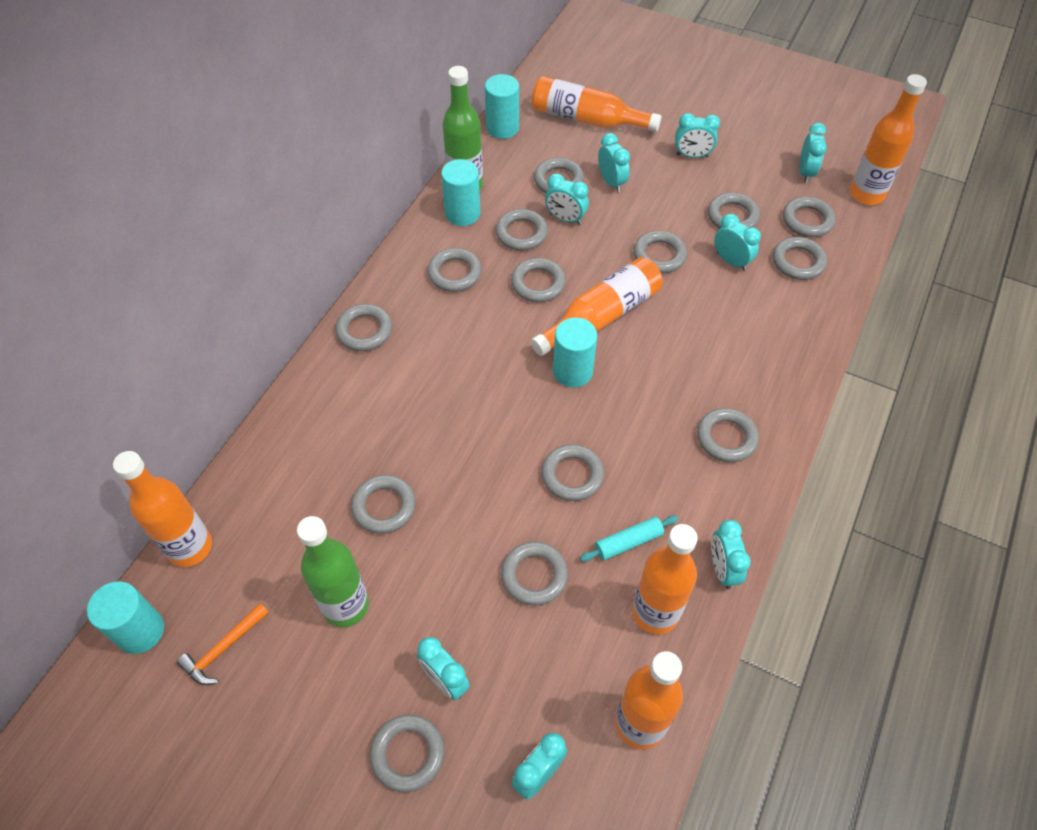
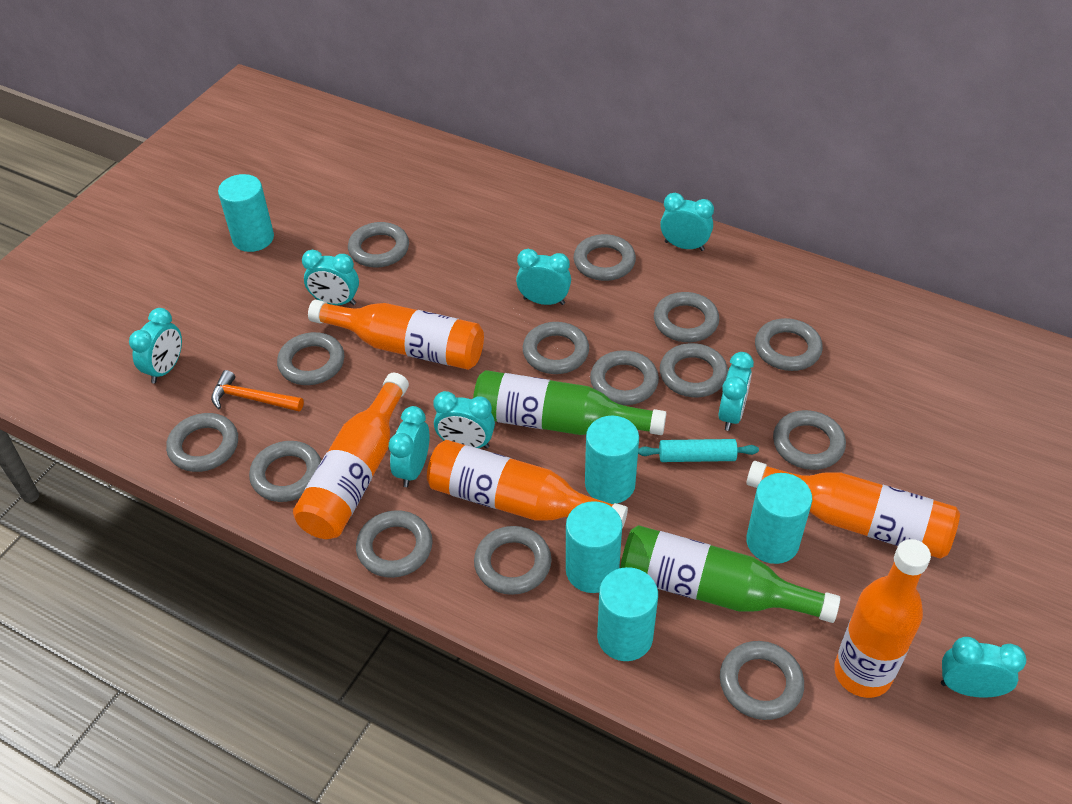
orange bottle: [113,451,212,567] [531,257,662,356] [532,76,661,132] [615,651,683,749] [632,524,698,635] [850,74,927,205] = 6 -> [293,373,409,539] [308,300,484,370] [427,440,628,529] [746,461,960,559] [834,539,931,698] = 5
turquoise cylinder: [87,581,164,654] [441,159,480,226] [485,74,519,139] [553,318,597,388] = 4 -> [218,174,274,252] [566,501,622,593] [585,416,639,504] [597,567,658,661] [746,473,812,564] = 5

